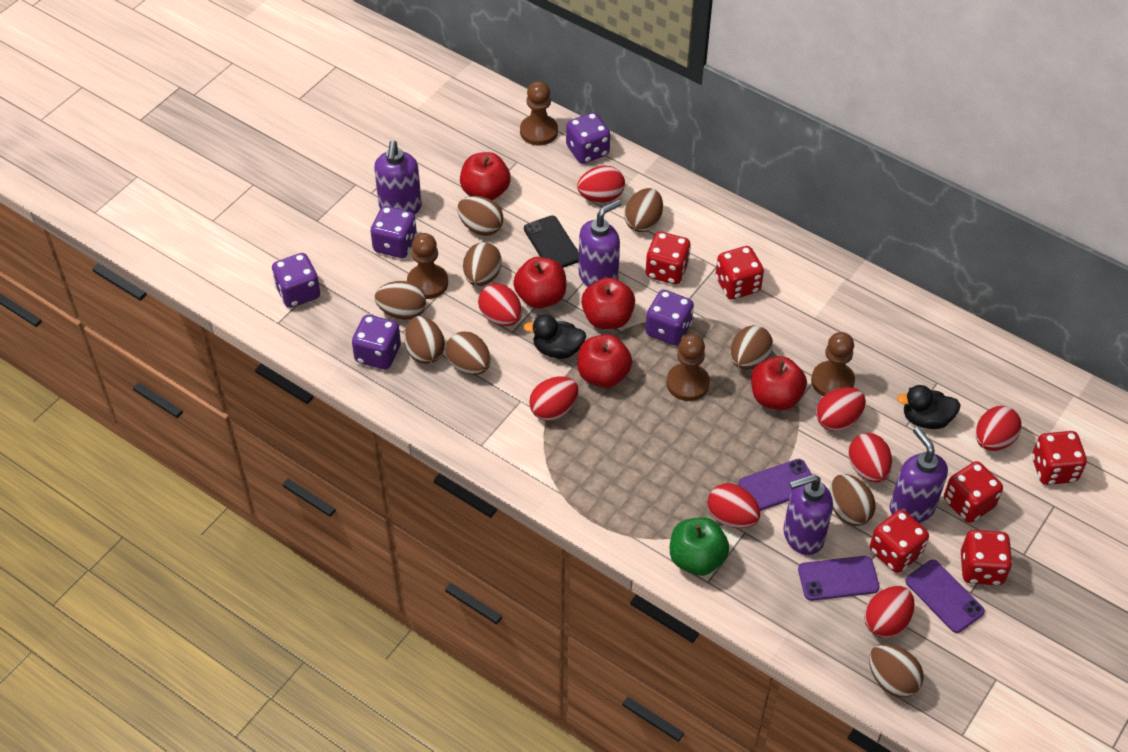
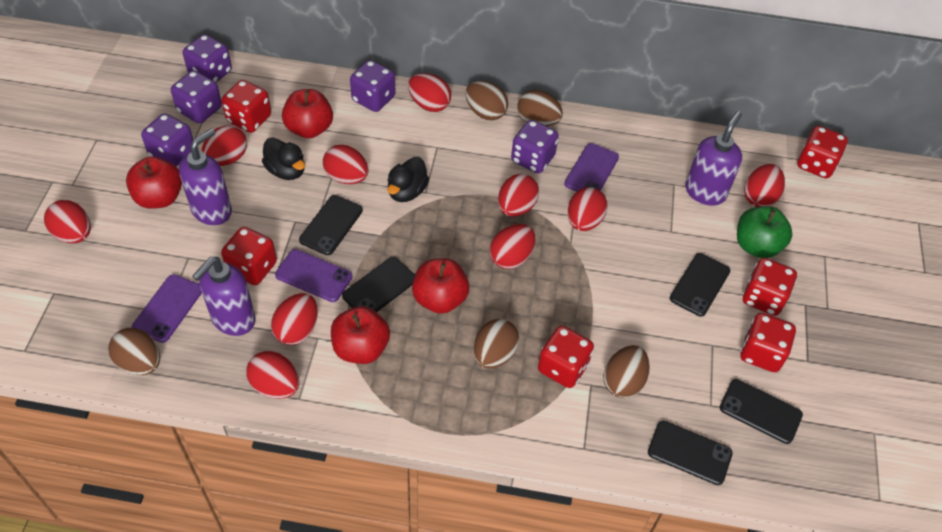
black phone: [524,215,579,268] = 1 -> [299,195,363,255] [342,257,415,312] [648,420,733,485] [670,253,730,317] [720,379,803,444] = 5
brown egg: [375,281,426,320] [404,316,445,364] [446,331,491,375] [457,196,504,236] [463,242,502,286] [624,188,663,232] [730,325,773,370] [830,474,875,526] [869,644,924,697] = 9 -> [108,328,160,375] [465,81,508,120] [474,319,519,369] [517,90,563,126] [603,345,650,398] = 5
brown pawn: [407,233,448,299] [520,81,558,146] [666,334,710,401] [811,332,855,396] = 4 -> none = 0
purple soap dispenser: [374,141,422,215] [579,200,621,287] [783,474,833,555] [890,427,948,523] = 4 -> [179,129,232,225] [192,257,256,336] [685,111,742,206] = 3
red apple: [460,152,511,200] [513,257,566,308] [577,334,632,388] [581,277,635,329] [751,356,807,410] = 5 -> [126,156,182,209] [282,89,333,138] [331,306,390,364] [412,258,469,314] = 4
red egg: [478,283,522,326] [529,376,579,421] [577,166,625,202] [707,483,760,528] [816,387,866,431] [848,433,892,482] [864,586,915,638] [976,406,1022,451] = 8 -> [44,200,91,243] [202,125,247,166] [246,351,299,399] [271,293,318,345] [323,145,368,184] [408,73,451,112] [490,224,535,269] [498,174,539,217] [568,187,608,231] [744,164,785,207] = 10

